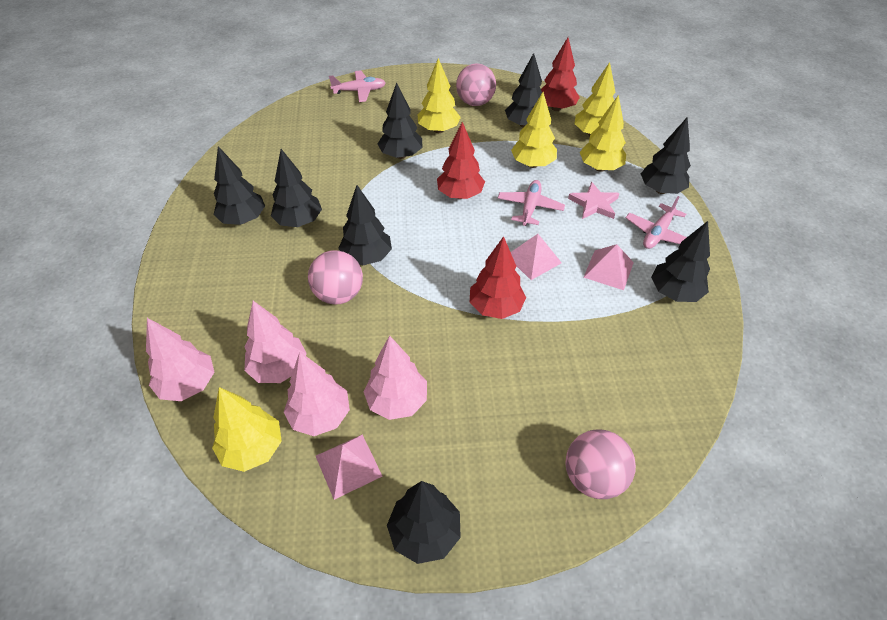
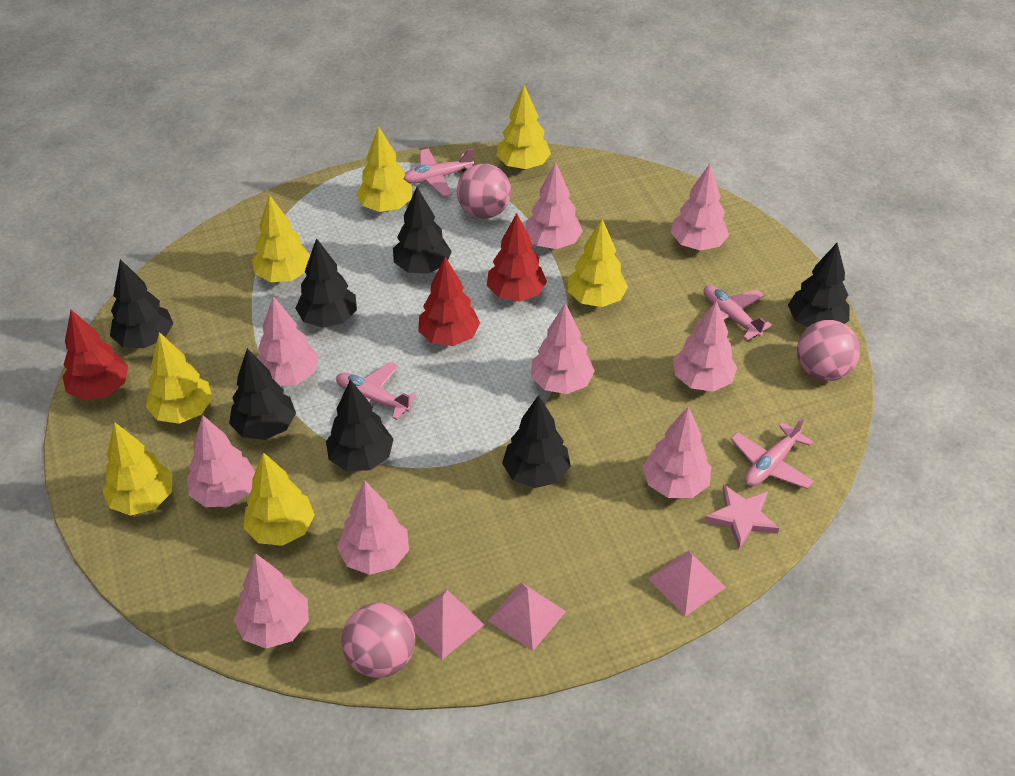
black tree: [214,146,265,225] [271,149,322,227] [338,185,392,265] [378,82,422,159] [387,481,461,564] [505,53,542,128] [641,117,691,194] [651,221,710,302] = 8 -> [110,259,174,348] [229,348,296,440] [295,238,357,328] [326,380,394,471] [393,187,452,274] [502,395,571,488] [788,243,850,328] = 7
pink plane: [329,70,386,102] [498,180,565,226] [626,196,687,249] = 3 -> [336,362,417,420] [403,148,474,197] [696,285,772,340] [731,417,814,489] = 4
pink tree: [146,318,214,401] [244,301,307,383] [284,352,350,436] [363,336,427,420] = 4 -> [187,416,255,507] [233,553,309,649] [257,296,319,386] [337,481,409,575] [525,162,583,249] [531,303,595,394] [643,407,711,498] [670,164,729,251] [673,300,738,392] = 9
yellow tree: [212,387,282,472] [418,58,461,133] [511,92,557,168] [574,62,616,136] [580,95,626,172] = 5 -> [102,422,173,516] [146,332,212,424] [243,452,315,546] [252,195,310,282] [356,126,412,212] [496,85,551,170] [568,219,628,307] = 7

